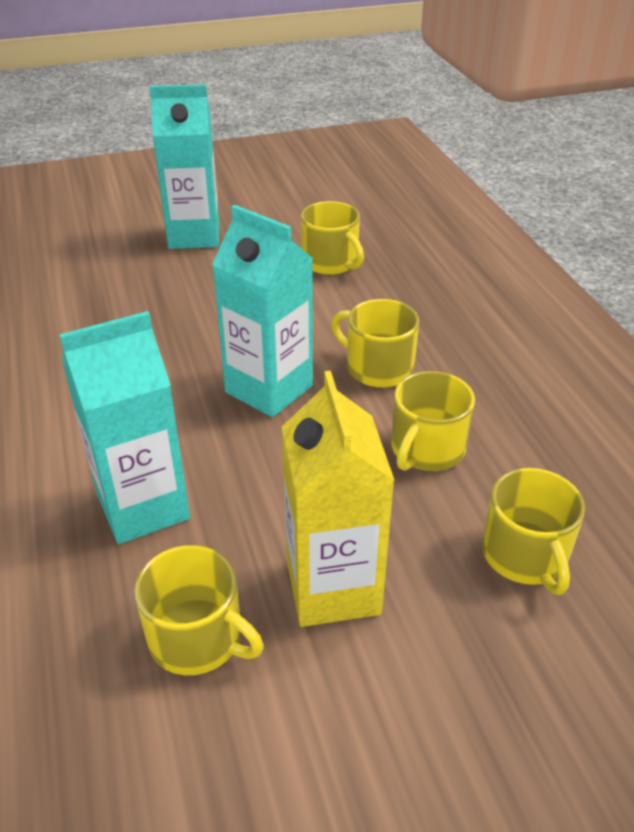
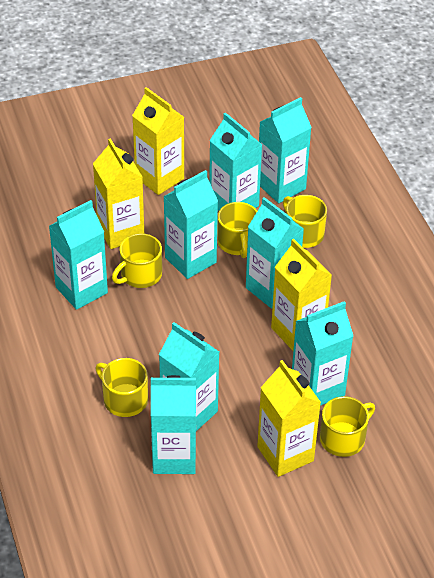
turquoise carton: [59,311,190,544] [149,84,219,249] [212,205,313,417] = 3 -> [49,200,108,310] [151,375,196,474] [159,322,219,431] [163,170,218,279] [209,112,262,211] [246,197,304,309] [259,97,312,203] [292,301,353,406] = 8
yellow carton: [282,371,395,627] = 1 -> [93,138,144,249] [132,87,184,195] [257,360,321,477] [271,239,332,351] = 4

